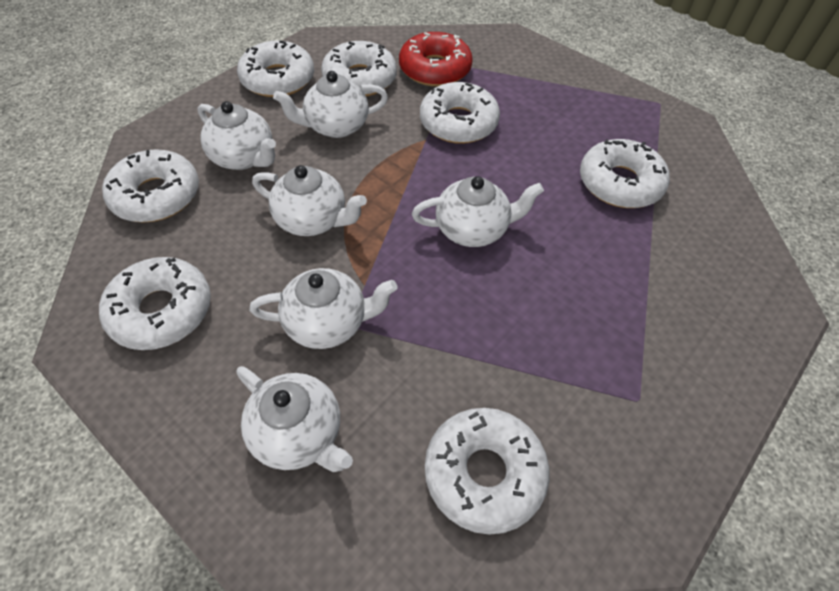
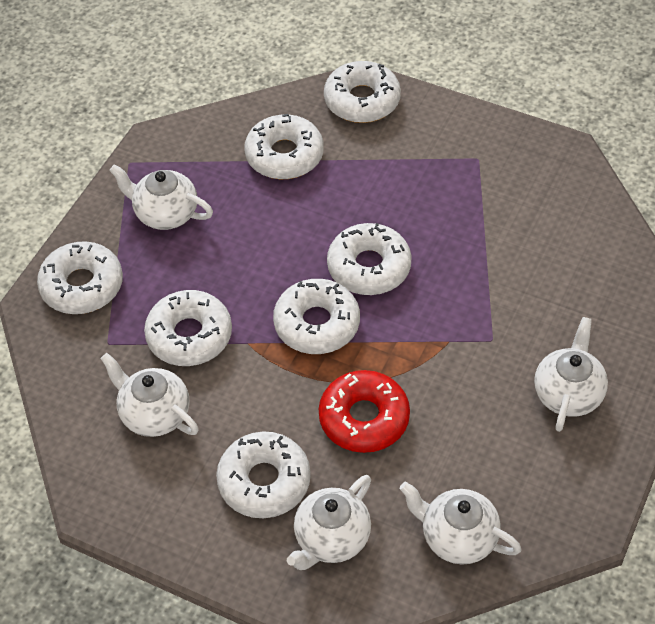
white teapot: [198,101,276,170] [236,366,353,472] [249,268,398,349] [252,165,367,236] [273,71,388,138] [412,176,544,247] = 6 -> [100,353,199,437] [109,164,213,230] [287,475,371,570] [400,482,522,565] [534,317,608,432] = 5

